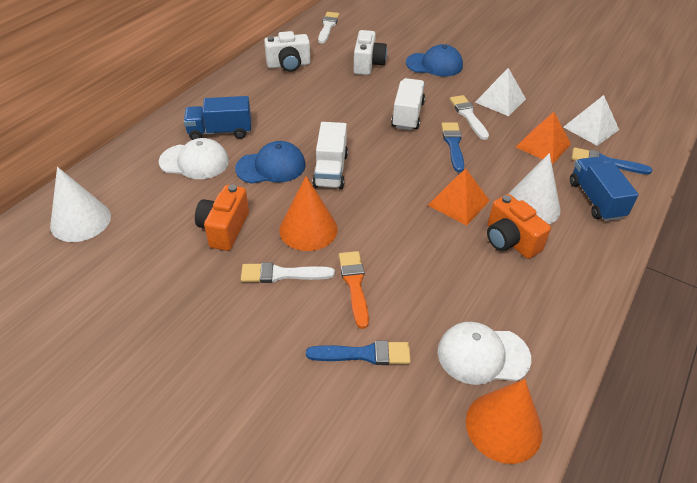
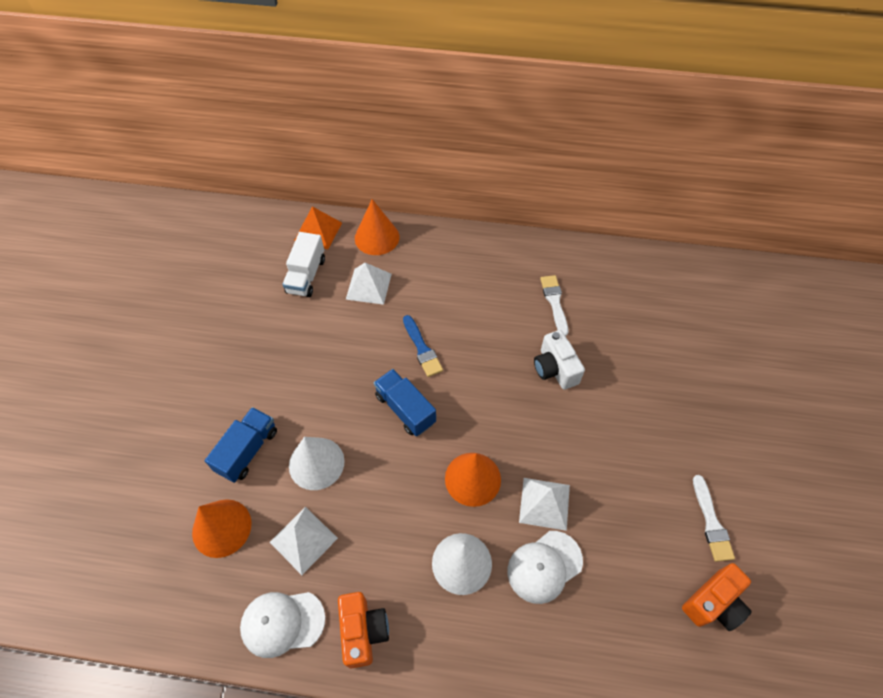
blue brush: [306,340,411,365] [441,122,464,172] [571,147,652,174] = 3 -> [403,315,443,377] = 1
blue cap: [235,141,306,184] [406,44,463,76] = 2 -> none = 0
orange brush: [339,251,369,329] = 1 -> none = 0
orange cone: [279,176,338,251] [466,379,543,464] = 2 -> [192,499,251,558] [355,199,399,255] [445,453,501,507] = 3
orange pyramid: [428,168,490,225] [516,112,571,164] = 2 -> [294,206,342,249] = 1
white brush: [241,262,335,283] [318,12,340,43] [450,95,489,140] = 3 -> [540,275,568,336] [693,475,735,562] = 2
white camera: [264,31,310,72] [354,30,387,75] = 2 -> [534,330,585,390] = 1
white pyramid: [475,68,526,116] [563,95,619,146] = 2 -> [270,507,338,575] [346,263,392,305] [519,478,570,531] = 3
white truck: [312,122,348,189] [391,78,425,130] = 2 -> [282,232,325,297] = 1

